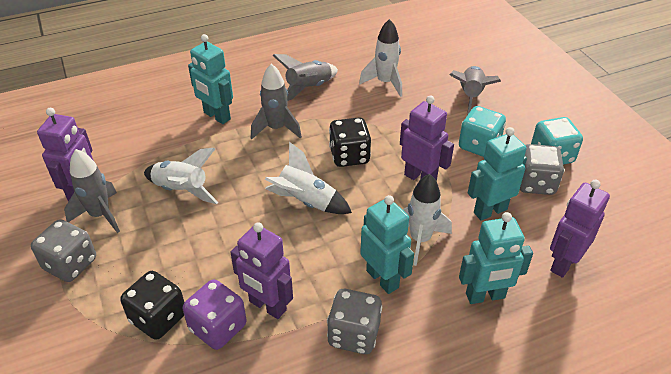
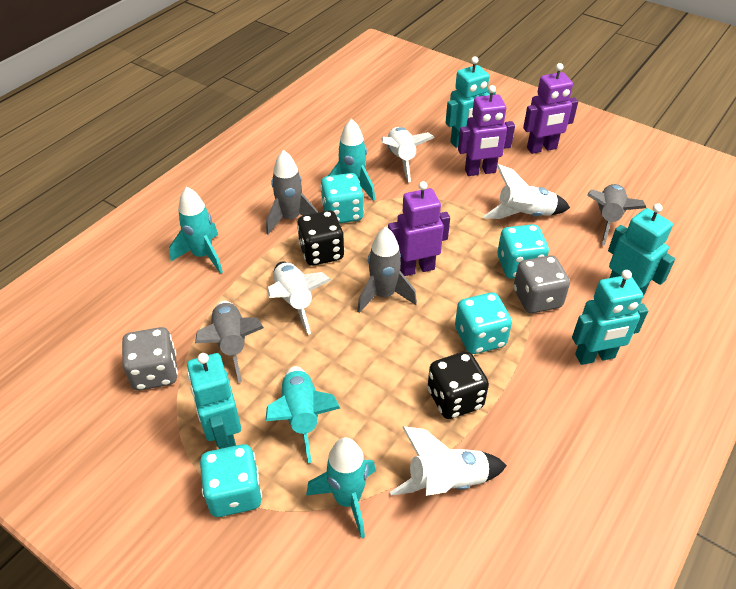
grey dice: [31,219,96,282] [327,289,382,354] [520,144,564,195] = 3 -> [122,327,178,390] [514,255,570,313] = 2
purple dice: [183,279,247,350] = 1 -> none = 0
purple robot: [37,108,94,202] [230,222,293,319] [400,95,454,181] [550,180,610,278] = 4 -> [388,181,450,276] [458,85,515,176] [523,63,578,154] = 3
turquoise dice: [459,106,506,157] [531,117,583,165] = 2 -> [200,444,262,517] [320,173,364,223] [455,293,512,354] [497,224,549,279] = 4
turquoise rocket: none = 0 -> [169,187,223,274] [265,366,340,463] [306,437,376,538] [328,119,375,201] = 4

